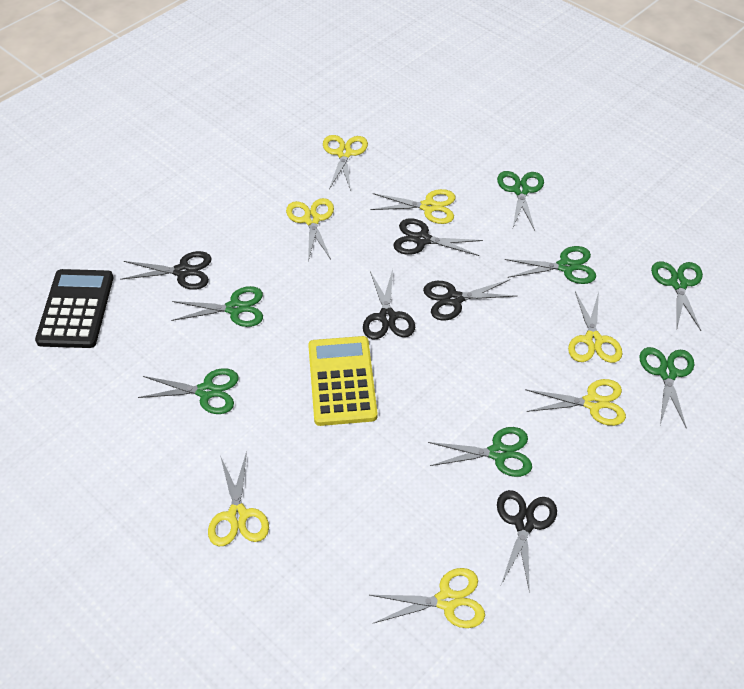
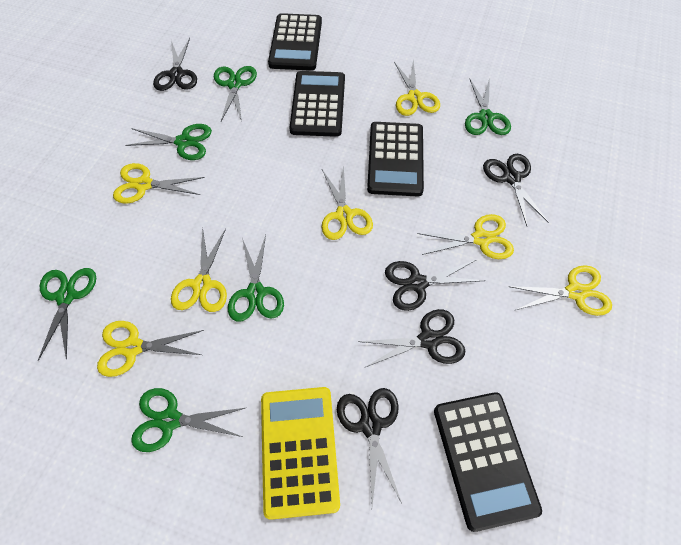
black calculator: [35,269,113,348] = 1 -> [268,13,322,71] [289,71,345,137] [367,122,424,197] [434,392,542,532] = 4
green scissors: [138,368,239,414] [171,286,263,327] [428,427,532,477] [497,171,544,231] [505,246,596,284] [639,347,694,428] [651,261,703,331] = 7 -> [38,268,96,361] [126,124,212,160] [131,388,245,452] [214,66,257,121] [228,235,284,322] [465,77,511,135] = 6

